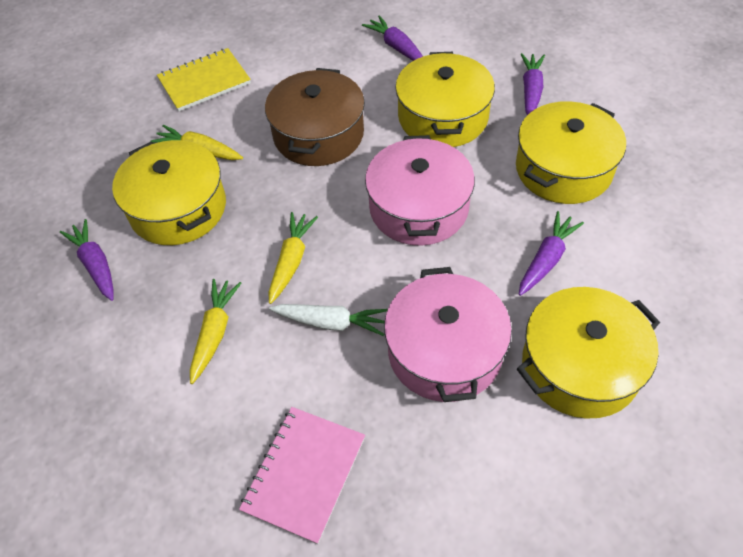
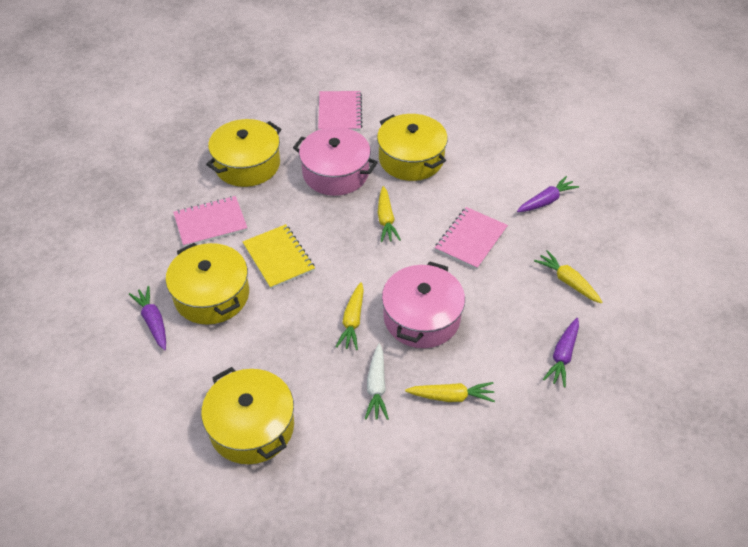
brown pot: [265,68,365,166] = 1 -> none = 0
pink notebook: [239,407,365,544] = 1 -> [173,196,247,247] [318,91,362,131] [435,207,508,270] = 3
purple carrot: [60,219,114,301] [362,15,423,61] [519,211,584,296] [521,53,545,115] = 4 -> [129,286,166,350] [517,176,579,212] [543,318,579,387] = 3
yellow carrot: [150,125,243,160] [190,279,241,384] [269,212,318,304] = 3 -> [336,282,364,350] [378,186,401,242] [405,382,495,402] [534,250,602,304] = 4

